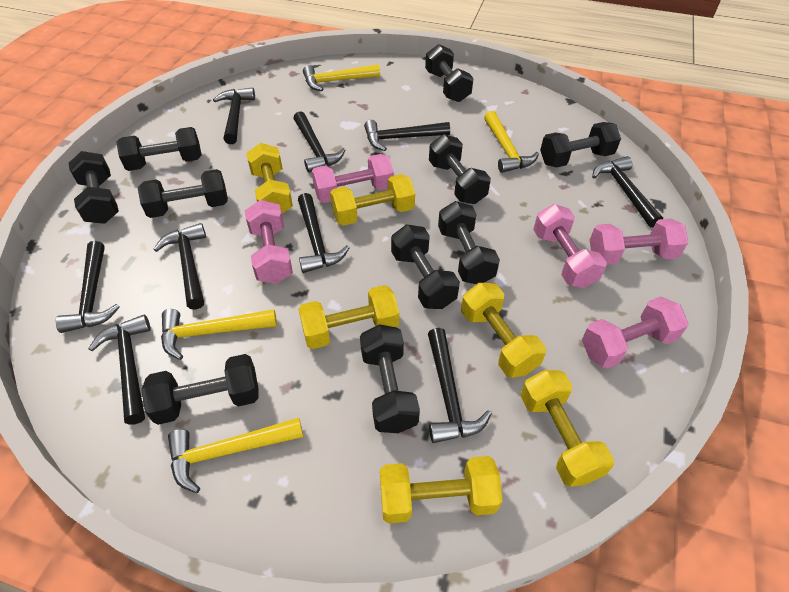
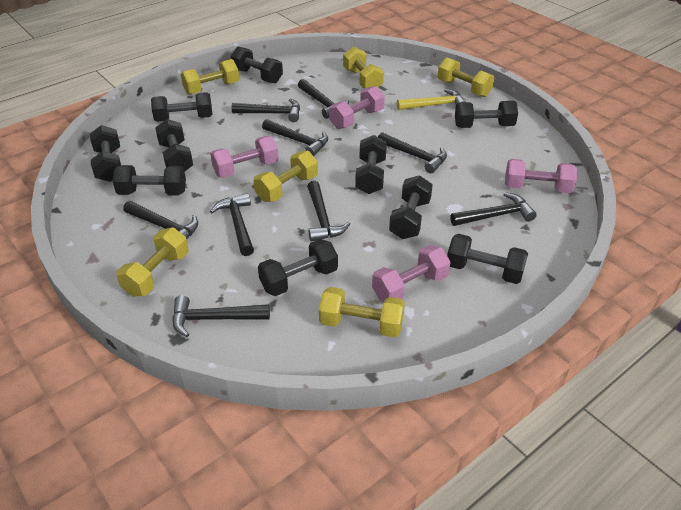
pink dumbbell: [245,200,293,284] [312,154,394,203] [533,204,607,288] [582,296,688,369] [590,218,688,265] = 5 -> [210,136,279,178] [329,86,385,129] [372,245,451,302] [505,159,577,193] = 4
yellow hammer: [161,309,277,360] [168,418,303,493] [303,64,380,91] [484,111,539,173] = 4 -> [397,89,466,110] = 1

